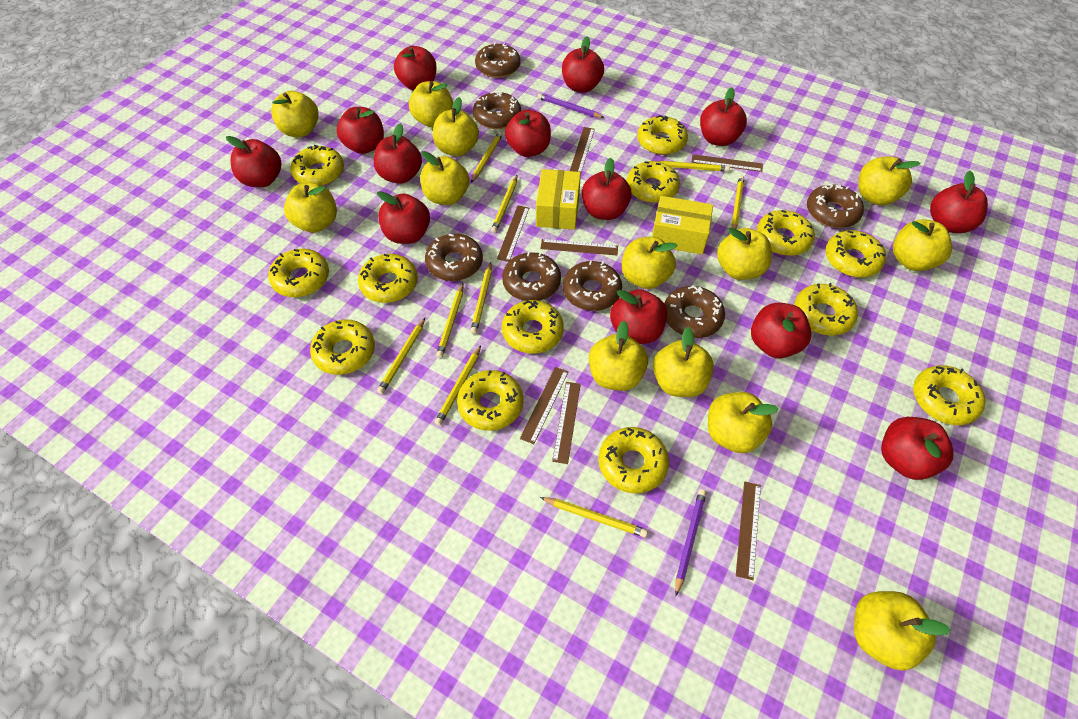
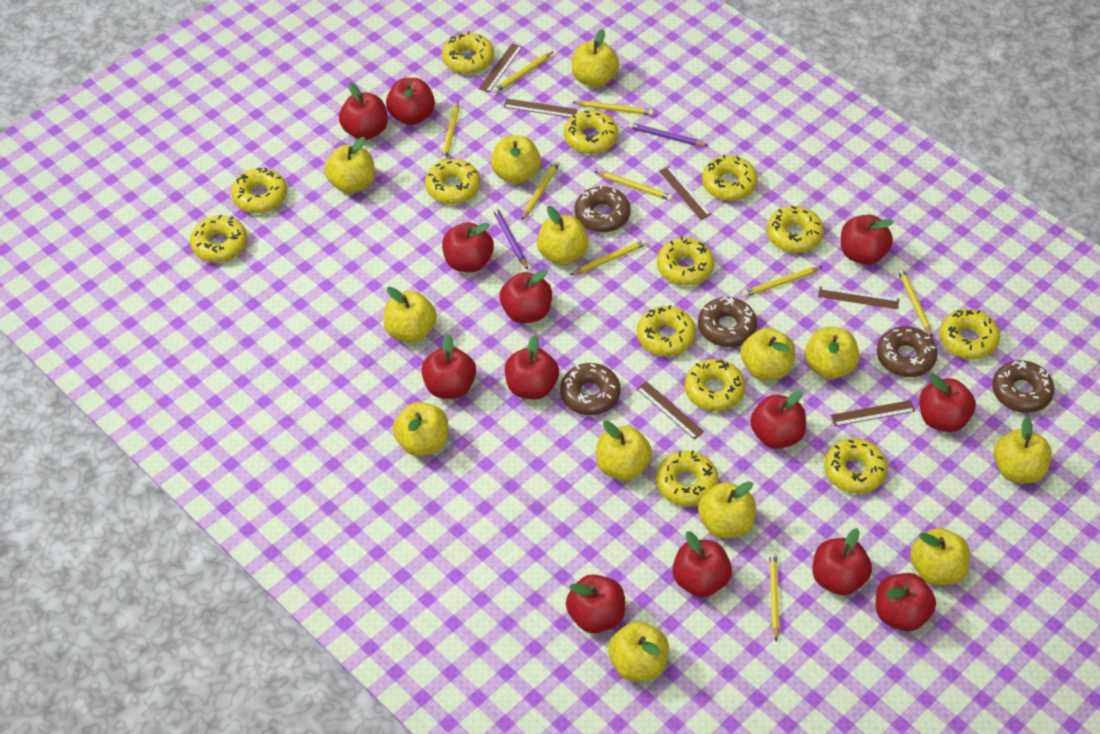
brown donut: [425,234,483,281] [473,91,521,129] [475,42,521,78] [502,252,561,301] [563,260,622,311] [664,286,725,338] [807,184,864,228] = 7 -> [560,363,621,415] [574,185,631,232] [698,297,757,347] [877,326,938,377] [992,360,1054,413] = 5
brown ruler: [497,205,529,262] [520,367,568,444] [540,239,618,255] [552,382,581,464] [570,127,595,173] [692,154,763,172] [736,481,761,580] = 7 -> [479,43,522,93] [504,98,578,118] [637,381,704,440] [659,166,711,220] [818,286,899,309] [831,400,915,426] = 6
yellow box: [536,169,581,230] [652,196,713,255] = 2 -> none = 0

